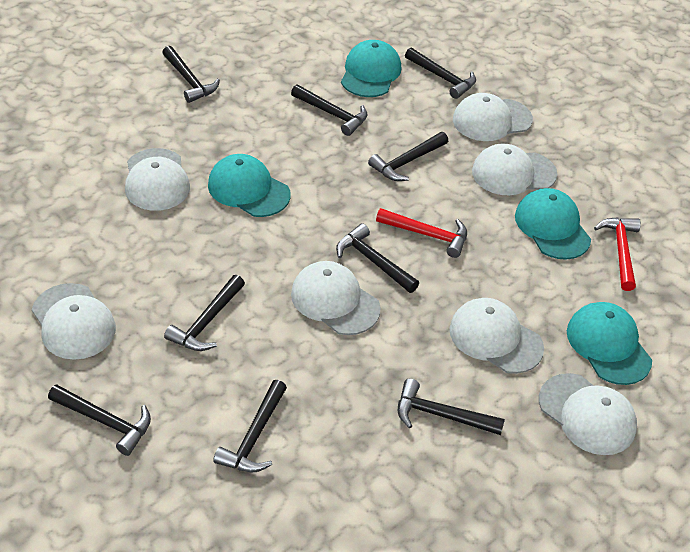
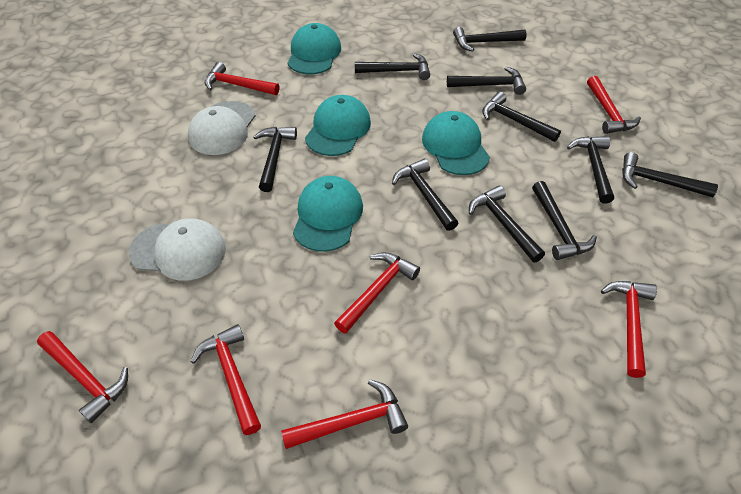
black hammer: [48,384,151,456] [162,46,220,103] [164,275,245,351] [213,380,287,472] [291,84,367,136] [336,223,419,293] [368,132,448,181] [398,379,505,435] [405,47,476,99] = 9 -> [253,127,297,192] [355,53,430,80] [392,158,458,231] [447,67,526,95] [453,27,527,51] [469,185,545,263] [482,92,561,142] [532,181,597,260] [567,136,614,204] [622,152,718,197] = 10
red hammer: [376,208,467,258] [594,217,641,291] = 2 -> [37,331,128,423] [190,324,261,435] [205,62,279,95] [281,379,408,449] [334,252,420,334] [587,76,641,134] [601,281,657,378] = 7
white cap: [32,283,116,360] [125,148,190,211] [291,261,380,335] [450,298,544,374] [453,93,533,141] [472,143,557,195] [539,373,637,455] = 7 -> [129,218,226,281] [188,101,255,155] = 2

